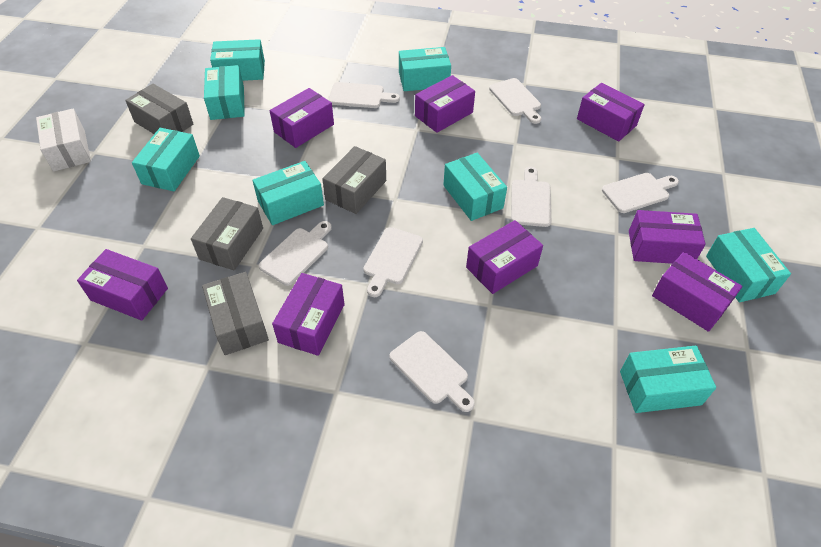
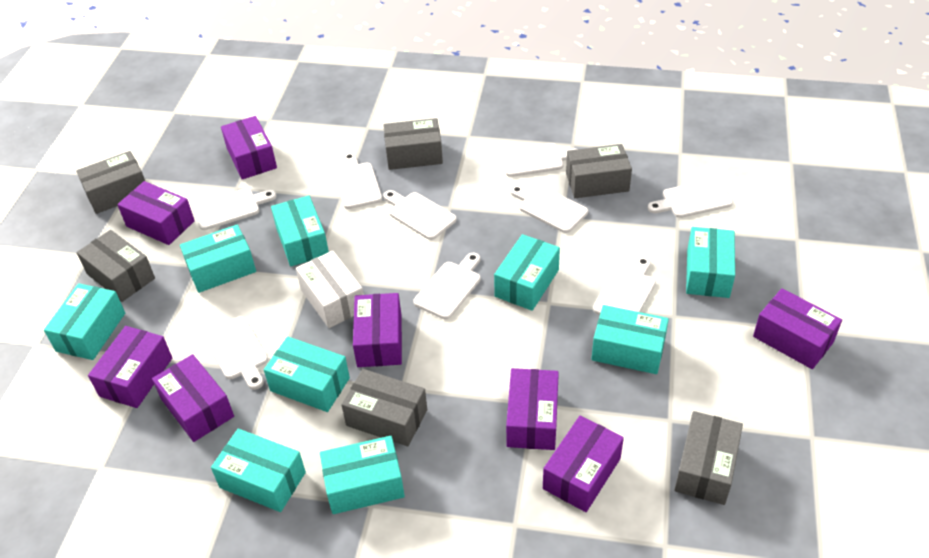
grey box: [125,84,193,134] [191,197,263,270] [202,272,269,355] [322,146,386,214] = 4 -> [76,151,145,214] [77,230,155,302] [341,369,427,446] [383,118,443,170] [566,144,632,198] [674,411,743,505] = 6
turquoise box: [132,128,200,191] [204,65,245,120] [210,39,265,81] [252,161,324,225] [399,47,451,91] [444,153,507,221] [620,346,716,413] [706,228,791,302] = 8 -> [44,283,125,360] [180,224,256,293] [211,429,306,512] [264,337,350,412] [271,195,329,266] [320,436,405,514] [494,234,560,311] [592,305,669,374] [686,227,735,298] = 9
white cutting board: [259,221,332,286] [329,82,400,108] [364,227,423,297] [390,331,475,412] [489,78,541,124] [511,167,551,227] [602,173,679,213] = 7 -> [193,188,276,230] [204,317,268,390] [334,152,382,209] [383,190,457,240] [413,253,481,319] [500,143,577,177] [510,185,588,233] [593,256,656,315] [648,179,733,218] = 9

